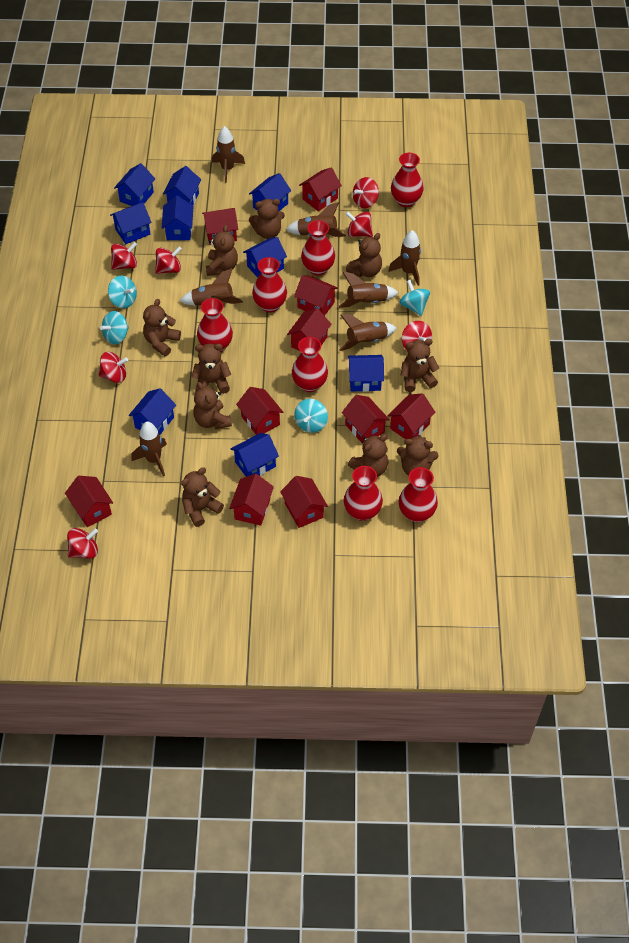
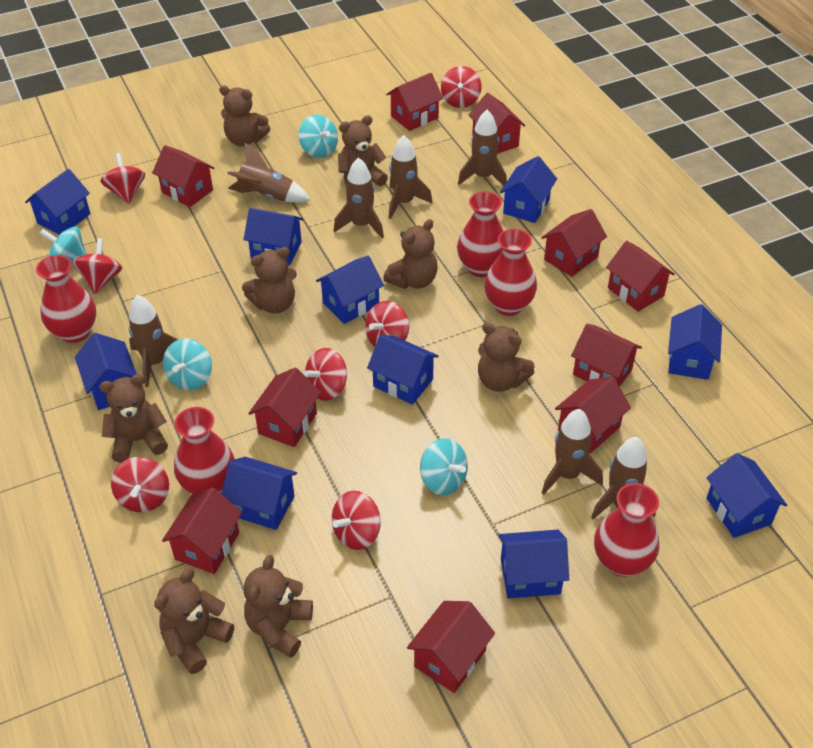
blue house: [110,202,152,244] [114,163,155,206] [129,388,176,435] [162,195,193,240] [163,166,201,205] [231,433,279,477] [243,237,287,277] [249,173,291,212] [348,355,384,392] = 9 -> [25,169,91,235] [75,333,137,410] [221,457,297,530] [243,208,304,265] [316,256,384,324] [367,335,439,405] [499,530,569,598] [500,156,557,223] [668,304,722,380] [706,453,787,538] = 10
brown teddy bear: [143,299,181,356] [181,467,224,527] [192,344,231,394] [193,382,232,429] [206,225,238,276] [249,199,285,239] [346,233,382,277] [348,434,388,477] [397,435,438,476] [401,339,439,392] = 10 -> [99,374,168,463] [154,568,234,674] [219,85,270,147] [242,247,297,314] [244,555,313,658] [338,115,388,186] [383,219,438,289] [478,323,535,392] = 8
red vase: [197,298,233,352] [252,257,287,313] [292,337,328,392] [301,220,335,276] [344,466,383,521] [391,153,424,207] [399,467,438,522] = 7 -> [36,255,96,343] [174,407,235,494] [457,192,504,277] [484,229,537,316] [594,483,659,577] = 5

